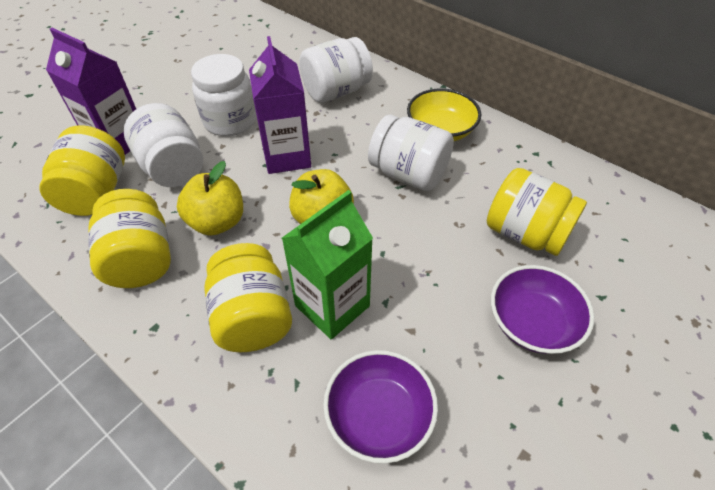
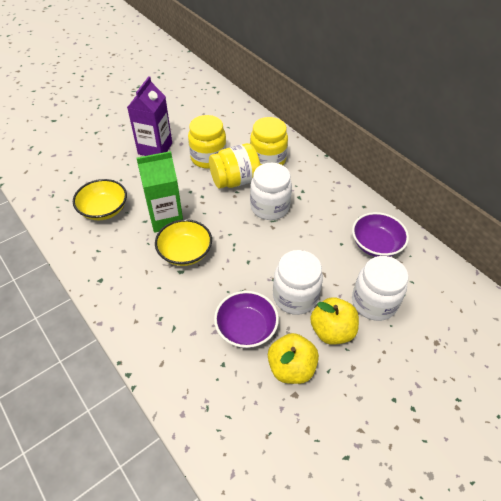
purple carton: [46,28,136,155] [249,36,311,174] = 2 -> [127,76,172,156] = 1
white jar: [124,103,203,187] [191,54,256,136] [299,37,373,103] [368,115,454,191] = 4 -> [250,163,292,220] [273,250,323,315] [352,256,409,321] = 3
yellow bowl: [407,88,481,141] = 1 -> [73,179,127,220] [155,219,212,266] = 2
yellow jar: [39,126,125,216] [88,189,171,288] [205,243,292,352] [487,168,587,256] = 4 -> [188,115,227,169] [209,143,260,189] [250,117,288,165] = 3

